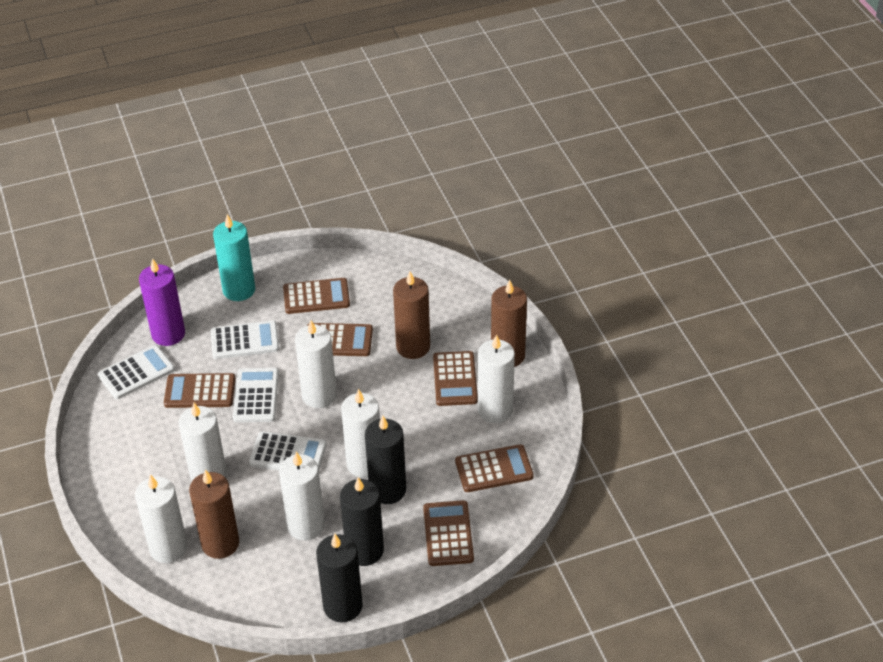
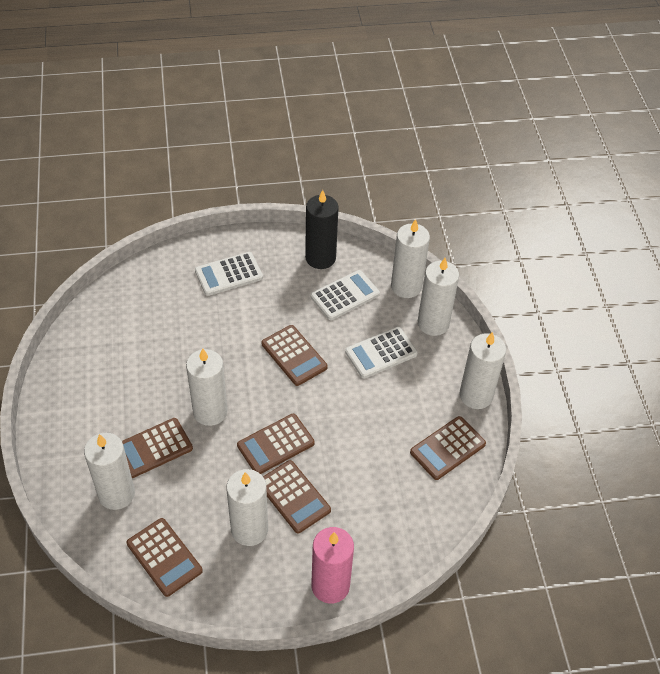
black candle: [316,534,363,623] [340,477,384,566] [365,415,406,504] = 3 -> [305,190,339,269] = 1
brown candle: [189,470,239,559] [393,272,430,359] [491,280,527,367] = 3 -> none = 0
pink candle: none = 0 -> [311,527,354,604] = 1
purple candle: [139,258,185,346] = 1 -> none = 0
turquoise candle: [213,214,255,301] = 1 -> none = 0
white calculator: [98,345,175,399] [211,320,279,359] [233,368,279,423] [249,431,327,470] = 4 -> [195,252,263,296] [311,270,380,320] [345,327,418,379] = 3

